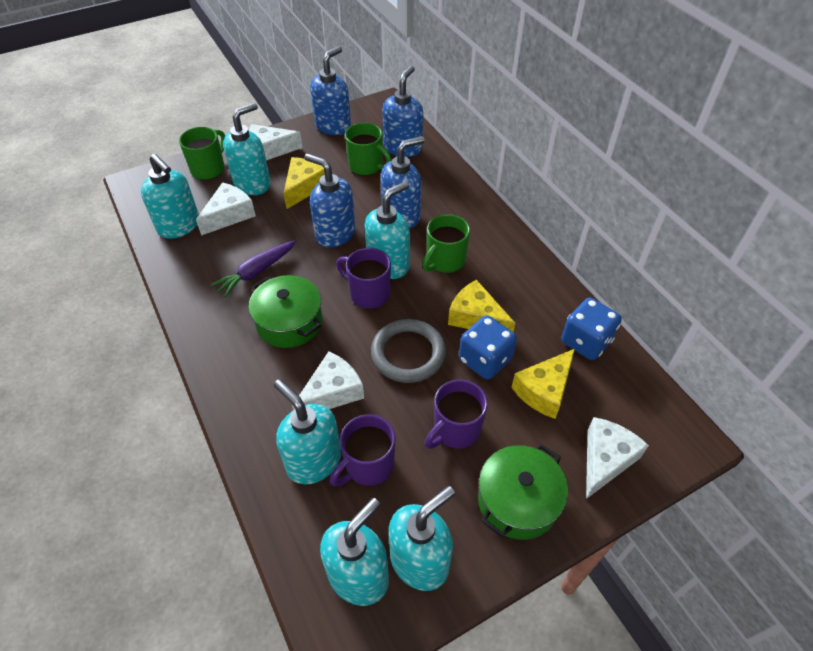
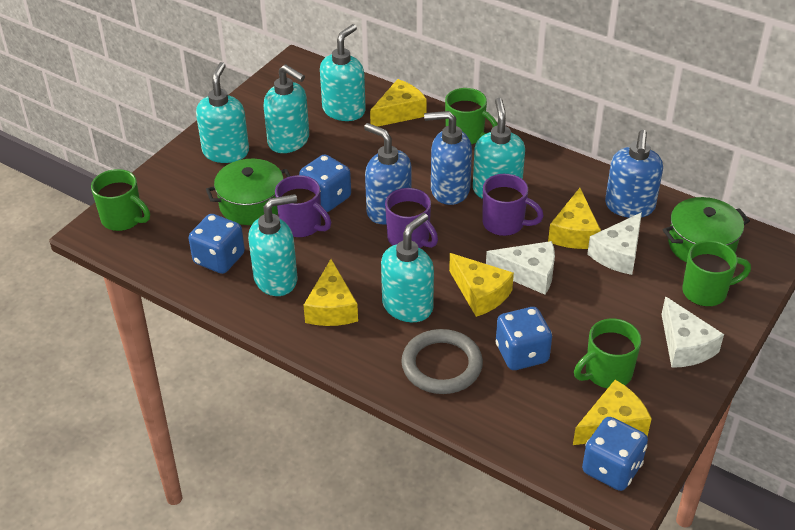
blue dice: [459,315,517,380] [561,298,622,360] = 2 -> [189,214,245,274] [299,154,351,212] [496,307,552,370] [582,417,648,491] = 4
blue soap dispenser: [304,153,355,248] [310,46,351,135] [381,136,425,229] [382,66,424,157] = 4 -> [364,123,411,224] [424,111,472,205] [605,130,663,218] = 3
green mug: [179,127,225,180] [345,123,392,175] [423,214,470,273] = 3 -> [91,169,150,231] [445,88,498,145] [574,318,641,388] [682,240,751,307] = 4
purple carrot: [211,240,296,298] = 1 -> none = 0
white cheese: [196,182,256,236] [249,124,302,160] [292,351,364,410] [586,417,649,499] = 4 -> [486,241,555,295] [587,212,642,275] [661,296,724,368] = 3
yellow cheese: [283,157,325,209] [448,280,515,332] [511,349,575,419] = 3 -> [304,259,358,326] [370,79,427,127] [449,253,514,317] [548,188,601,249] [573,380,652,445] = 5

